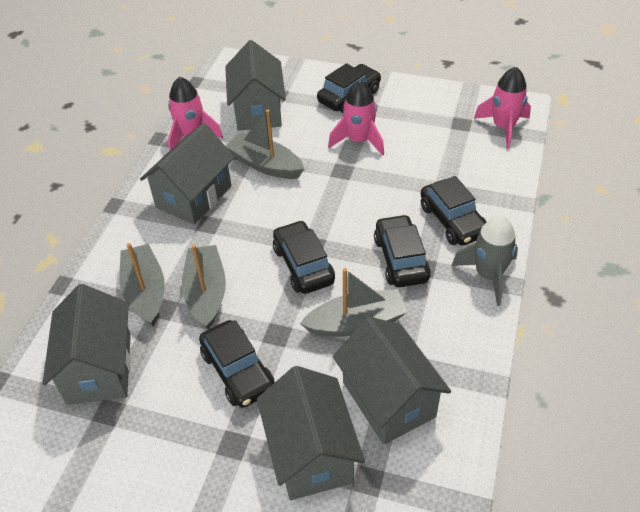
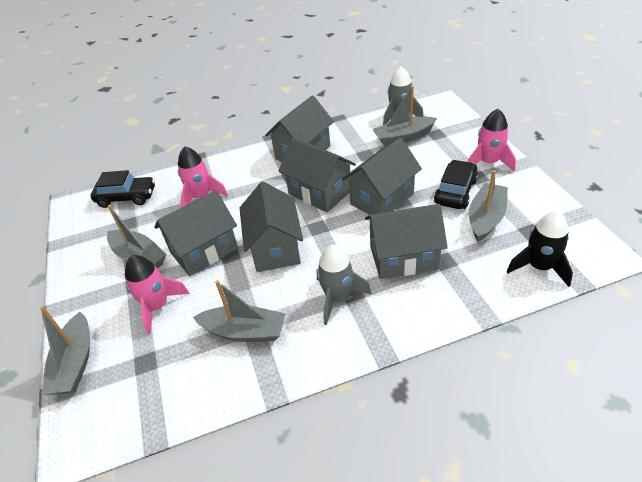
black car: [199,320,275,408] [273,220,335,294] [317,63,381,113] [374,214,431,287] [421,176,486,246] = 5 -> [91,170,155,208] [434,160,478,209] = 2
black rocket: none = 0 -> [506,211,573,287] = 1
grey boat: [119,243,165,326] [182,244,226,330] [226,110,304,179] [300,268,407,337] = 4 -> [40,306,90,395] [107,205,166,269] [193,280,285,342] [373,86,437,146] [469,170,508,242] = 5
grey house: [42,284,131,405] [140,123,235,225] [225,40,286,131] [257,366,365,500] [333,317,451,445] = 5 -> [154,190,238,276] [239,182,303,272] [265,95,334,162] [278,137,356,212] [342,138,422,215] [365,204,448,279] = 6
grey rocket: [451,215,518,306] = 1 -> [316,245,371,325] [383,66,424,125] = 2

